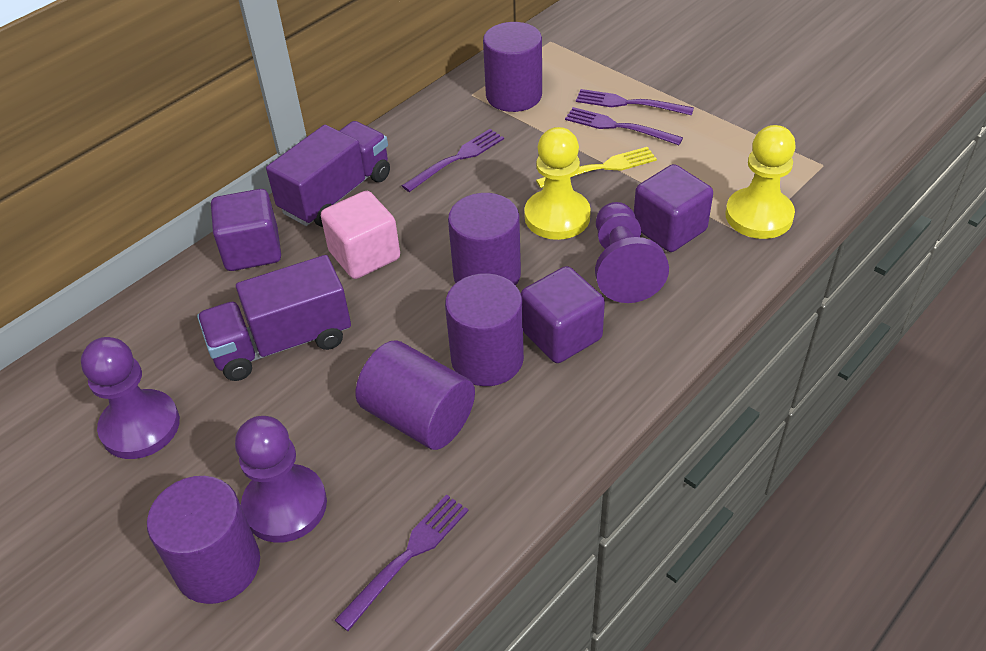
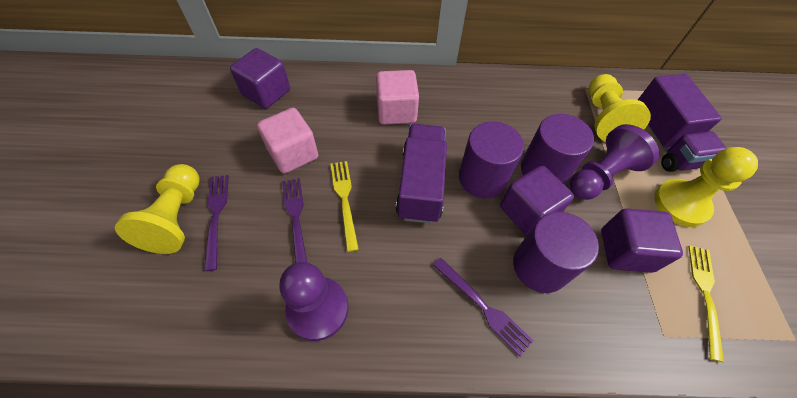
pink cube: [321,191,400,279] = 1 -> [257,108,318,174] [376,70,419,125] = 2
purple cylinder: [147,476,260,604] [355,340,475,450] [445,273,524,386] [448,193,521,285] [483,22,542,112] = 5 -> [459,121,524,198] [513,212,599,293] [521,114,594,185] = 3
purple fork: [335,494,469,631] [402,129,504,192] [565,107,683,145] [576,89,694,115] = 4 -> [204,175,229,271] [282,178,307,263] [433,258,534,357] = 3
purple pawn: [81,337,180,459] [235,416,327,543] [595,202,669,303] = 3 -> [279,262,349,341] [570,124,659,200] = 2
yellow fork: [536,147,657,188] = 1 -> [331,161,359,252] [688,245,724,362] = 2
yellow pawn: [524,127,591,240] [725,125,796,239] = 2 -> [115,164,200,254] [589,74,651,142] [654,147,758,227] = 3

